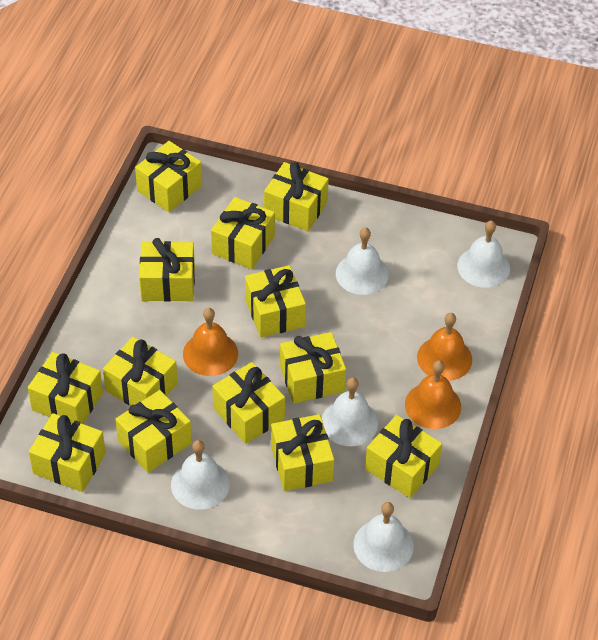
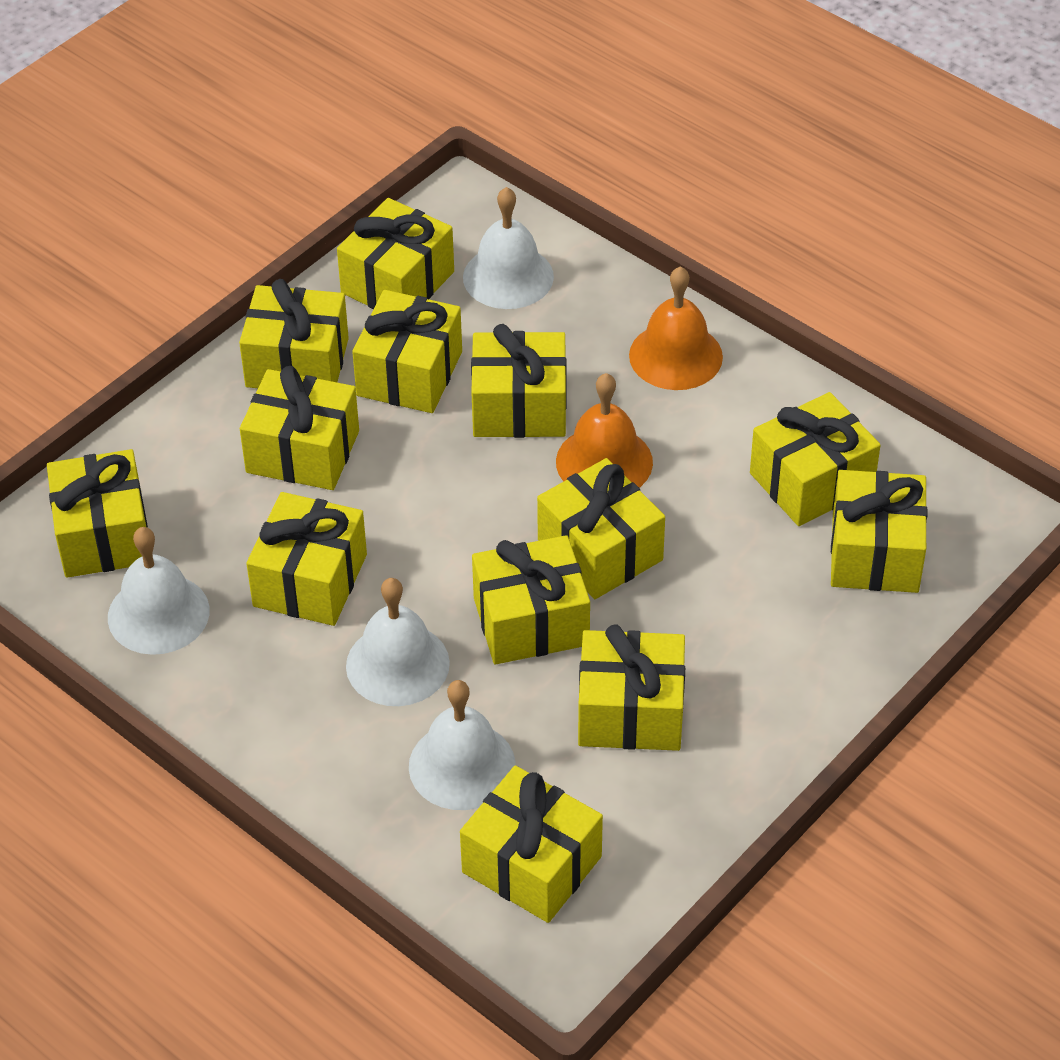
orange bell: [183,308,238,376] [405,360,461,429] [417,313,472,381] = 3 -> [556,373,653,488] [629,266,723,390] = 2
white bell: [171,440,230,510] [322,377,378,446] [336,227,389,295] [353,502,414,572] [457,220,510,288] = 5 -> [108,527,210,655] [346,578,450,706] [409,680,516,810] [463,187,554,309] = 4

